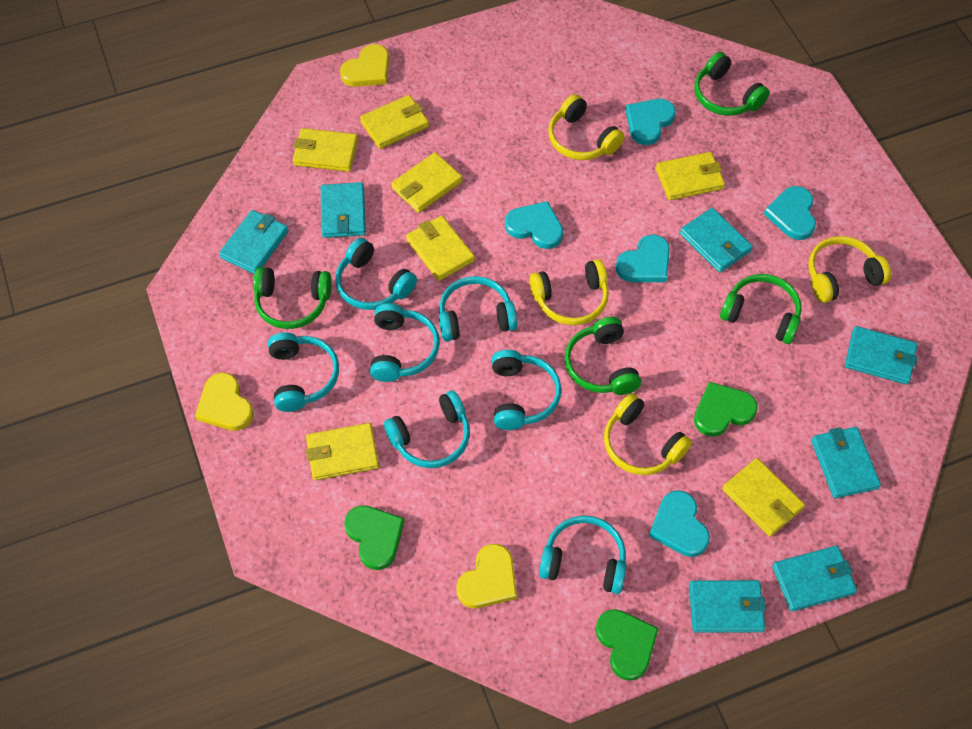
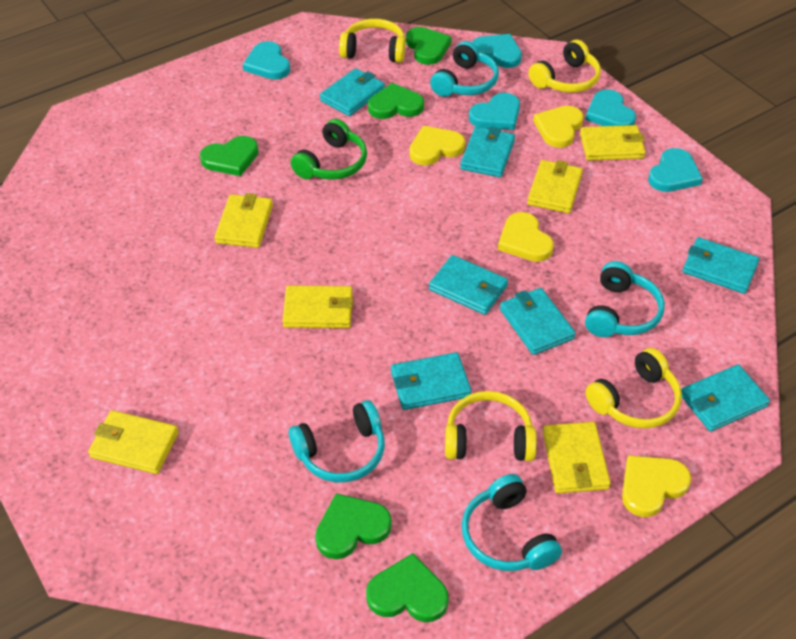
green headphones: [253,267,332,329] [565,317,641,395] [694,52,770,116] [720,274,802,344] = 4 -> [291,119,367,180] = 1
green heart: [344,505,404,570] [596,609,659,681] [694,382,758,437] = 3 -> [200,136,258,176] [315,493,392,559] [366,553,449,622] [368,83,424,119] [406,27,452,65] = 5
turquoise headphones: [268,332,339,412] [335,238,417,310] [370,303,440,382] [384,390,470,468] [439,276,517,342] [492,350,561,430] [539,515,627,594] = 7 -> [289,400,385,482] [430,41,499,97] [462,474,562,571] [585,261,665,337] = 4
yellow heart: [195,373,254,431] [340,44,389,87] [457,544,517,608] = 3 -> [409,126,465,166] [498,212,554,262] [533,106,584,148] [622,455,691,517] = 4
yellow wallet: [293,128,358,172] [306,423,379,480] [360,95,429,149] [391,152,463,213] [406,216,475,281] [656,152,725,201] [722,458,805,537] = 7 -> [88,410,179,474] [215,193,273,248] [282,285,353,328] [527,160,583,213] [543,422,611,493] [580,125,646,161] = 6

